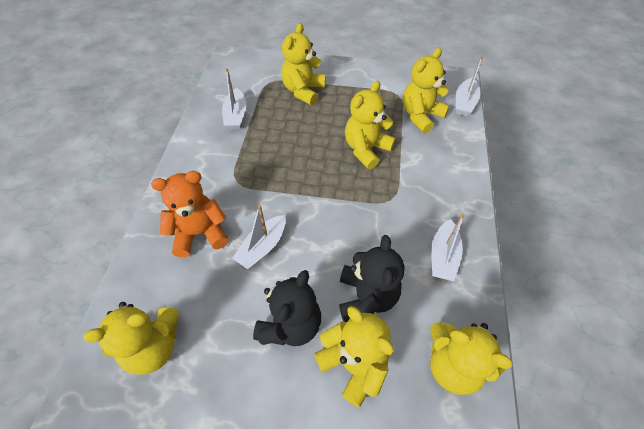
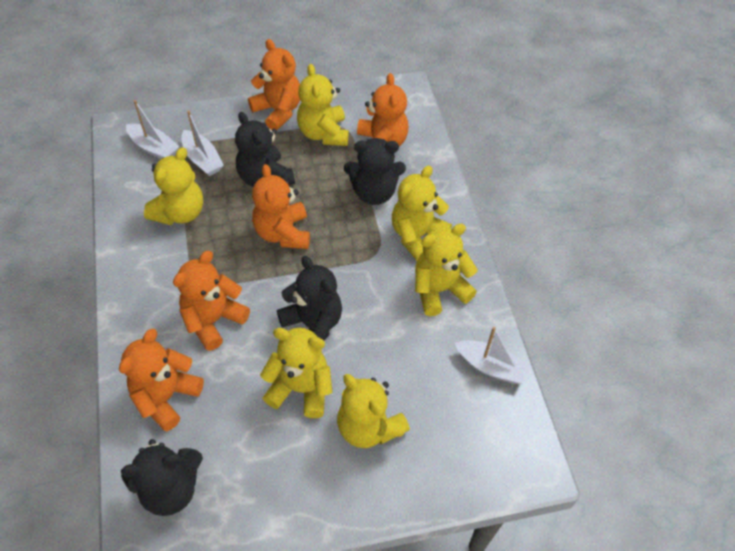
black teddy bear: [253,270,321,346] [339,235,404,322] = 2 -> [121,439,203,516] [235,112,295,187] [277,256,342,341] [344,138,406,205] = 4
orange teddy bear: [151,171,228,257] = 1 -> [119,329,204,431] [173,251,250,351] [248,39,300,130] [252,164,310,249] [357,73,408,147] = 5
white boat: [222,68,246,130] [232,205,286,269] [431,214,465,281] [456,56,483,116] = 4 -> [126,100,180,159] [181,110,224,176] [455,327,530,384] = 3

